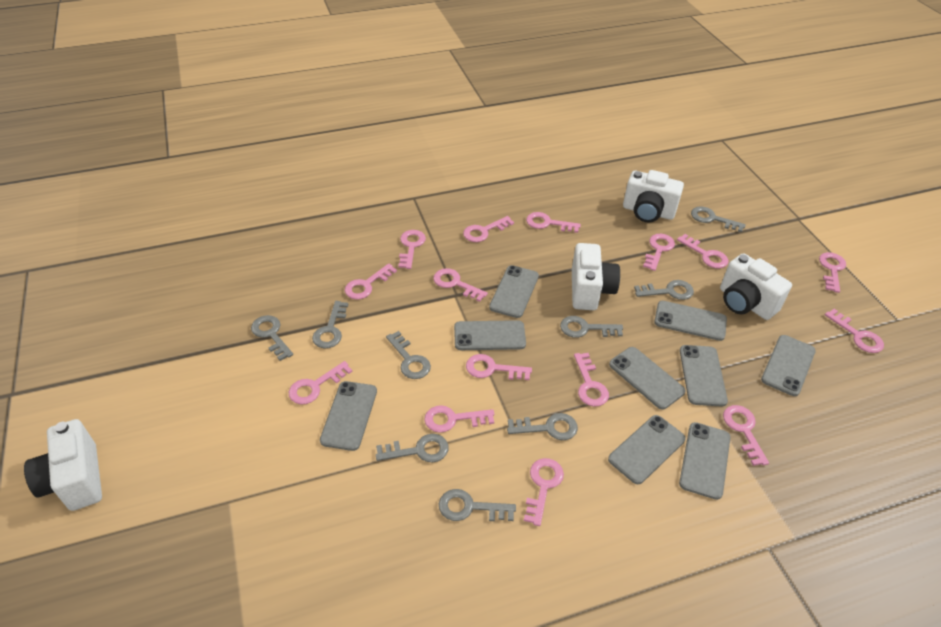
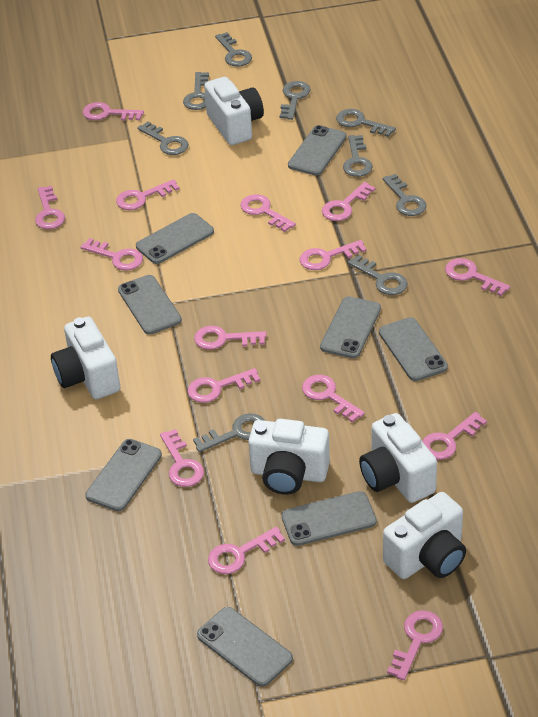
grey phone: [320,381,377,451] [454,320,526,350] [489,265,539,318] [608,415,686,484] [609,347,686,410] [654,301,727,341] [679,422,731,500] [680,345,728,407] [761,335,816,396] = 9 -> [85,439,162,511] [118,275,182,335] [136,213,214,264] [197,607,293,687] [281,491,377,546] [288,125,347,176] [320,296,381,358] [379,317,448,381] = 8
white camera: [24,419,102,511] [572,243,620,310] [623,170,684,222] [720,253,792,320] = 4 -> [51,316,121,399] [204,77,264,145] [248,419,330,495] [359,413,437,503] [383,492,466,579] = 5

